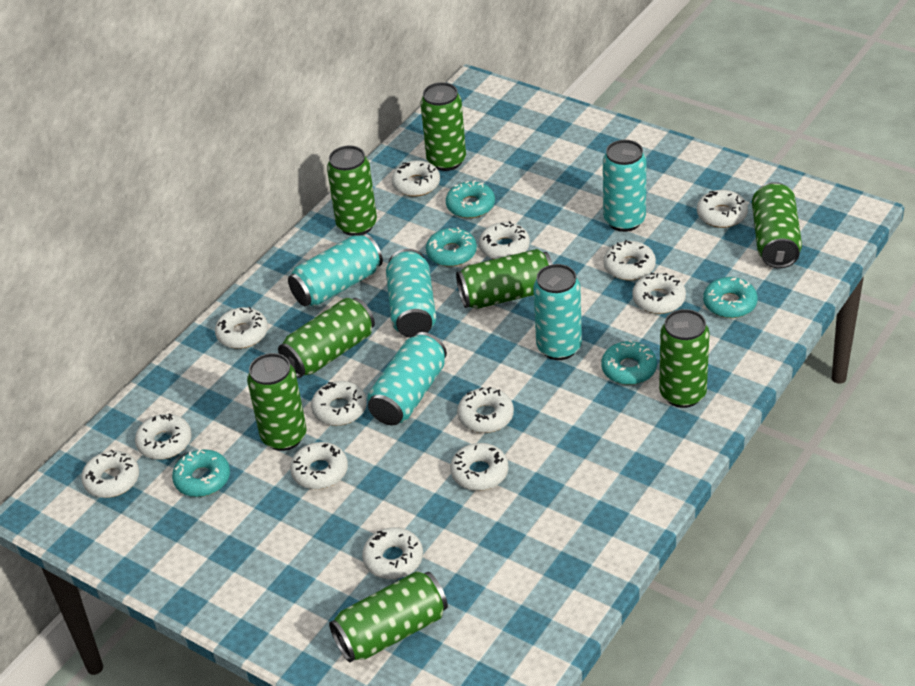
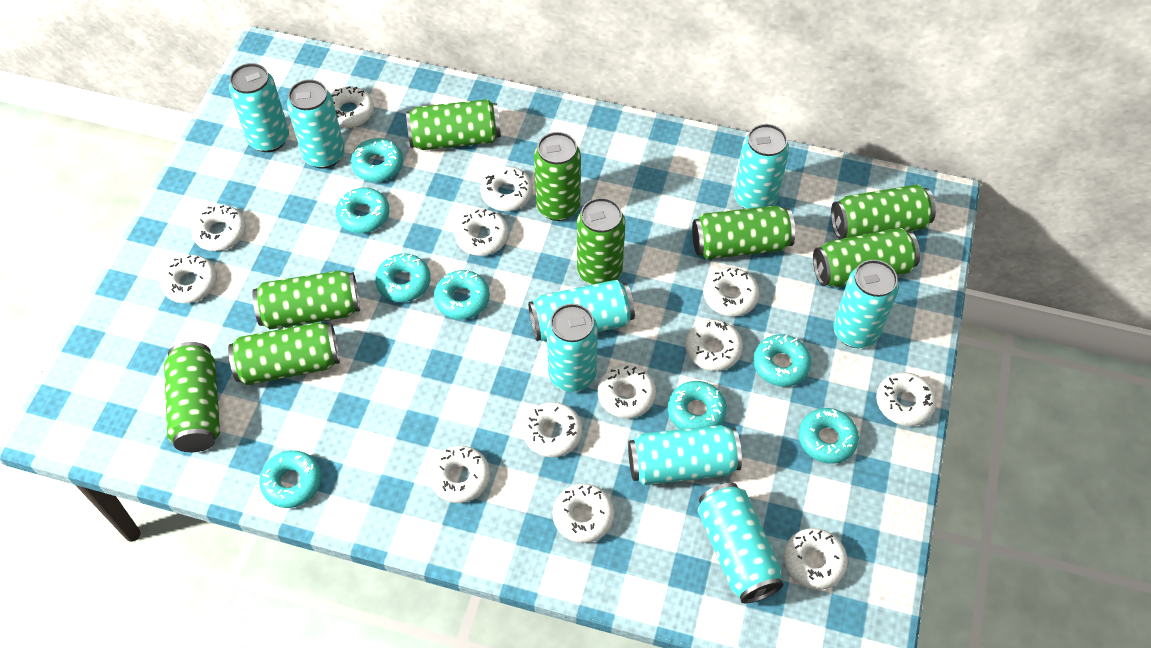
green can: [247,353,307,451] [278,298,375,378] [327,146,377,236] [329,571,448,662] [421,82,466,171] [456,249,552,309] [659,309,710,408] [752,182,802,268] = 8 -> [164,342,220,452] [228,322,340,385] [252,270,360,329] [406,99,501,150] [534,132,581,221] [577,198,625,285] [692,206,795,259] [813,228,920,287] [831,184,936,239] = 9
turquoise can: [288,233,383,307] [367,332,447,425] [386,249,436,338] [533,264,582,360] [603,140,646,232] = 5 -> [229,63,289,152] [287,79,345,169] [528,280,635,341] [546,304,598,392] [628,425,742,485] [698,483,783,603] [734,124,789,209] [833,260,899,348] = 8
turquoise donut: [172,449,230,497] [426,227,477,267] [446,180,495,218] [601,340,657,385] [703,277,758,318] = 5 -> [259,450,321,508] [336,188,390,233] [351,138,403,182] [375,254,431,302] [434,270,490,319] [668,381,727,429] [753,334,811,387] [798,408,859,464] = 8

